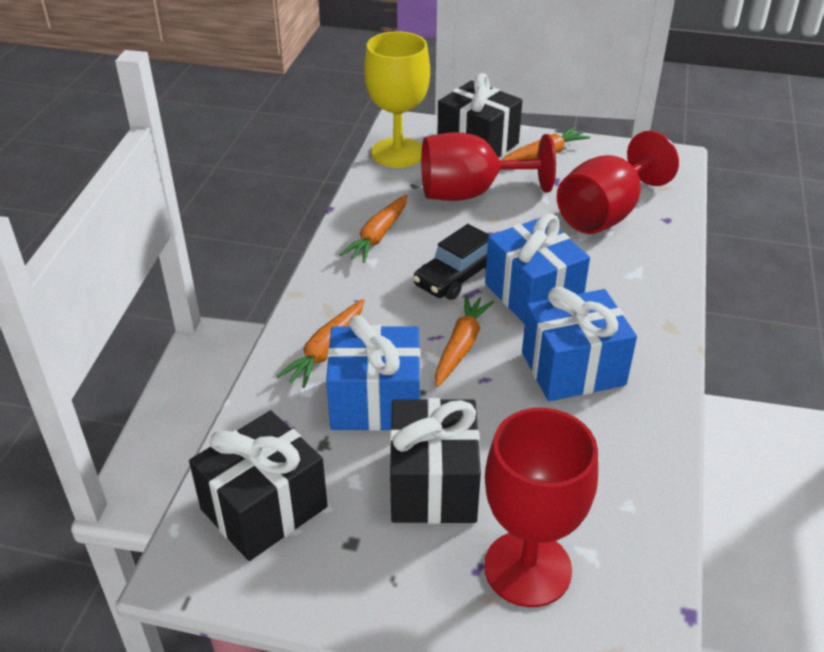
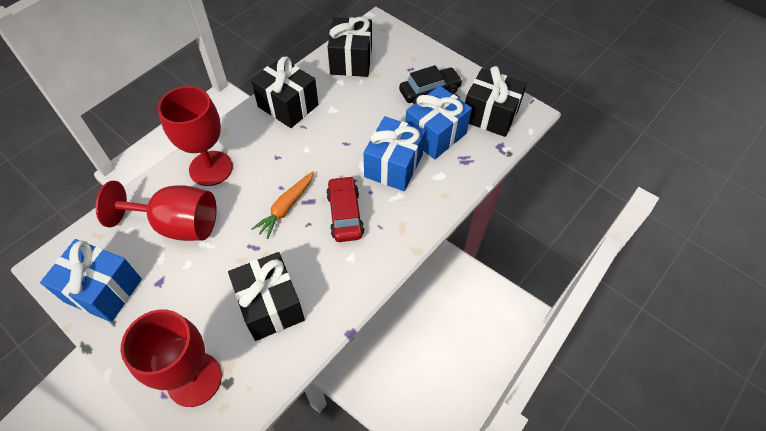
black gift: [189,410,328,561] [390,398,481,524] [437,73,522,158] = 3 -> [228,252,305,341] [251,57,318,128] [328,17,372,77] [465,66,527,137] = 4
orange carrot: [277,299,364,388] [339,195,407,263] [435,295,494,387] [501,127,591,161] = 4 -> [252,172,314,239] = 1
red car: none = 0 -> [326,176,364,242] = 1
yellow goblet: [364,32,430,168] = 1 -> none = 0

